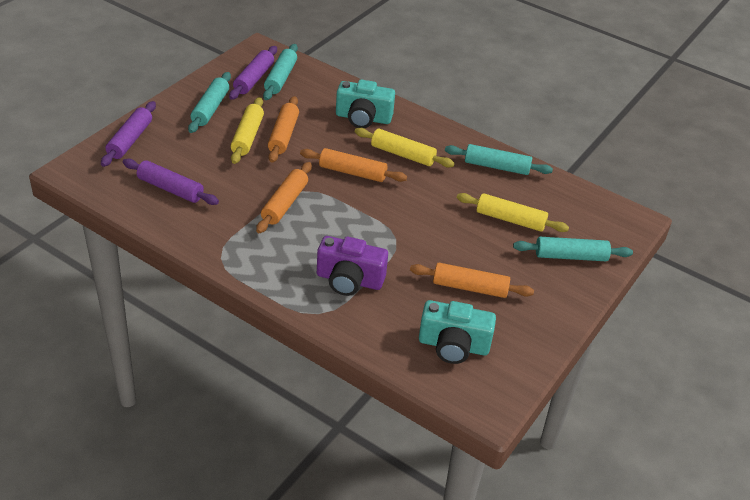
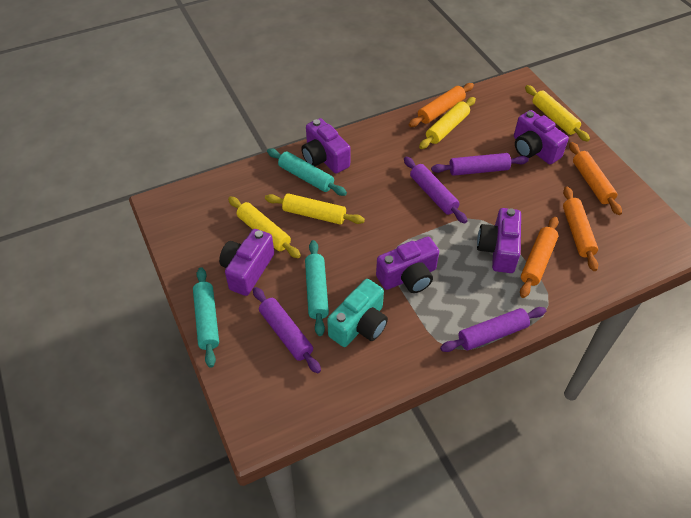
purple camera: [317,236,388,296] = 1 -> [219,229,274,296] [301,118,350,174] [376,237,439,293] [477,208,521,273] [514,110,569,164] = 5
purple rolling pin: [101,101,156,167] [123,159,219,205] [229,46,277,100] = 3 -> [253,287,321,374] [404,157,467,224] [431,153,529,176] [440,307,546,352] = 4
turquoise camera: [336,80,395,128] [419,300,496,364] = 2 -> [327,279,388,347] = 1
turquoise rolling pin: [188,72,231,133] [263,44,298,100] [445,144,553,175] [513,237,633,261] = 4 -> [193,267,219,368] [267,148,347,196] [305,240,329,336] = 3
yellow rolling pin: [231,97,264,164] [355,128,455,168] [457,193,569,232] = 3 -> [228,196,301,258] [265,193,365,225] [419,97,476,149] [525,85,590,142] = 4

